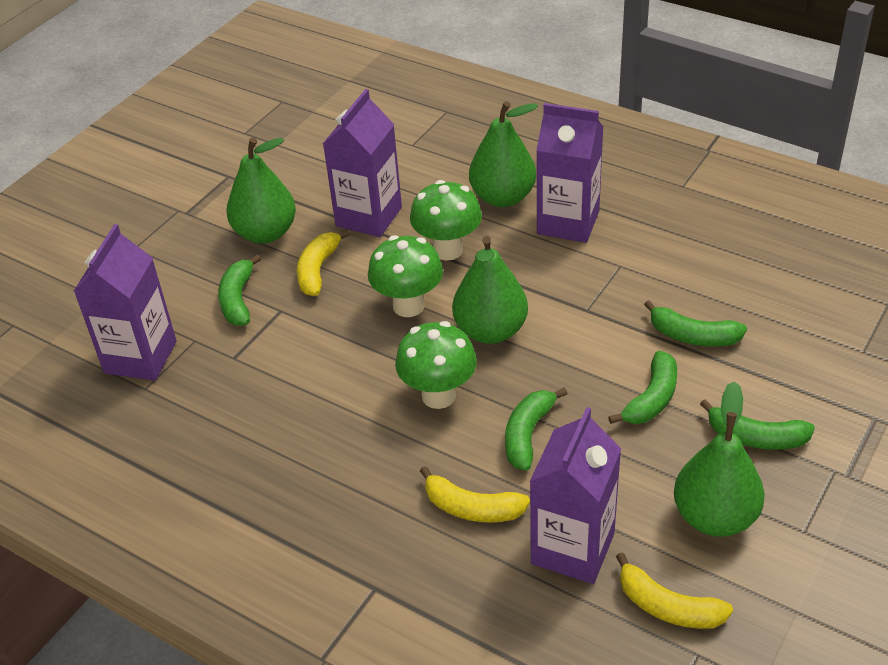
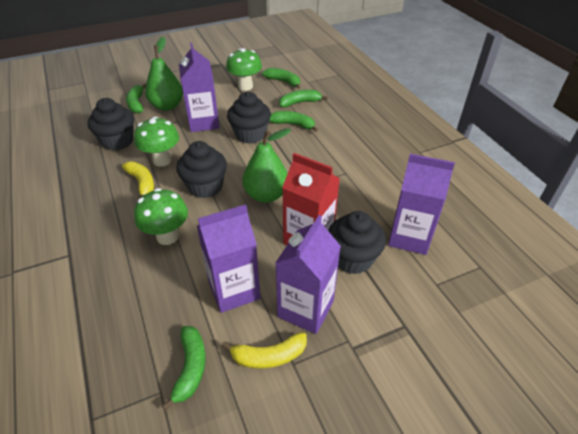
black cupcake: none = 0 -> [88,98,134,151] [176,141,227,198] [227,92,271,144] [328,211,386,274] = 4
green pear: [227,138,296,244] [452,236,528,344] [469,101,538,207] [674,381,765,537] = 4 -> [145,37,183,111] [243,128,291,203] = 2
red carton: none = 0 -> [282,153,340,245] = 1
yellow banana: [297,229,350,296] [420,466,530,523] [616,552,733,629] = 3 -> [122,161,154,199] [222,332,307,369] = 2

